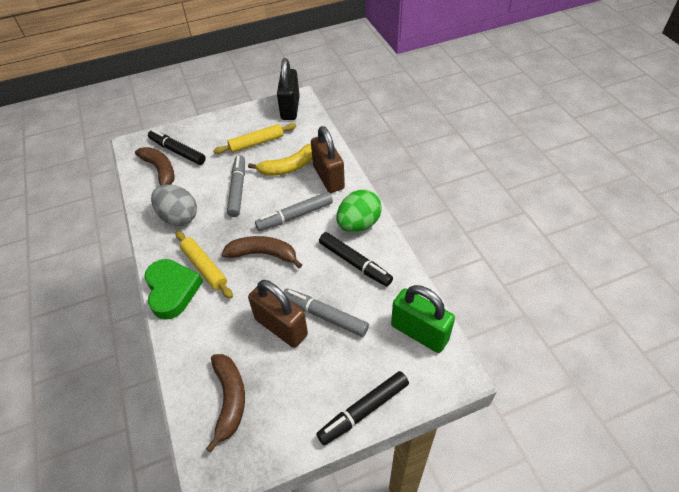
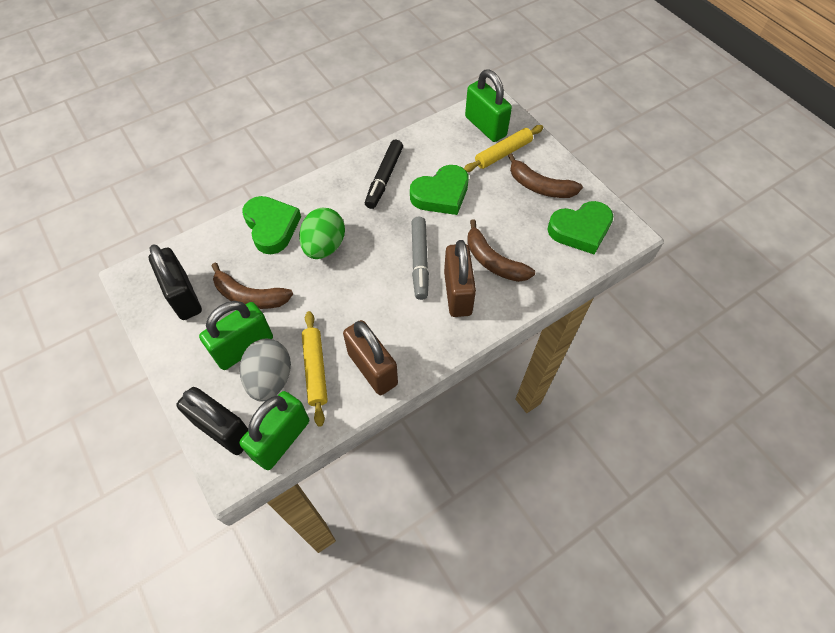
black marker: [148,129,206,165] [316,371,409,445] [319,232,393,286] = 3 -> [365,140,403,209] = 1
black padlock: [277,58,300,120] = 1 -> [149,244,202,320] [176,387,248,455] = 2
green heart: [144,259,203,320] = 1 -> [242,196,301,254] [410,165,469,215] [547,201,613,254] = 3
green padlock: [391,285,455,353] = 1 -> [199,301,273,370] [239,391,309,470] [465,70,512,142] = 3
grey marker: [227,155,245,217] [255,192,333,231] [283,288,369,337] = 3 -> [412,217,429,300] = 1
yellow banana: [248,144,313,176] = 1 -> none = 0

